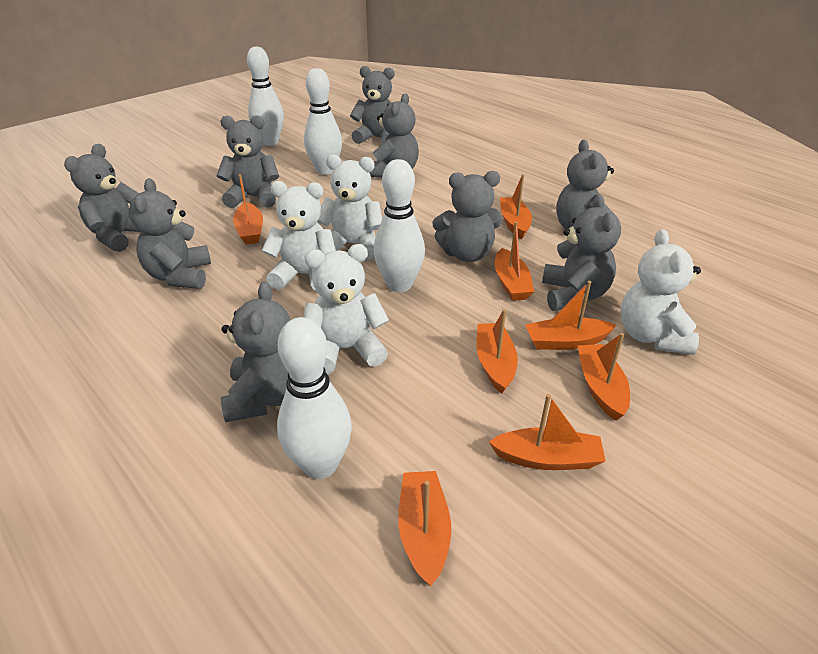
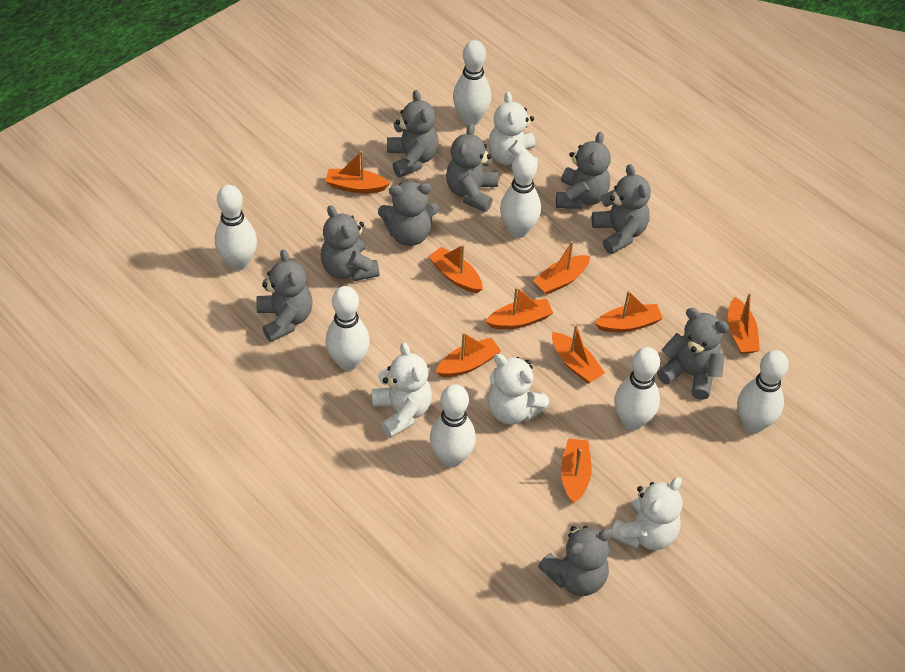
orange boat: [233,174,263,245] [398,471,451,586] [477,309,518,394] [489,394,606,470] [495,222,534,301] [500,174,532,239] [525,281,617,350] [578,333,630,421] = 8 -> [325,151,390,193] [428,245,483,293] [436,332,501,377] [485,287,553,329] [533,241,590,295] [552,324,605,384] [561,439,592,504] [595,290,663,332] [728,293,760,354] = 9
white bowling pin: [247,47,284,146] [277,317,352,479] [304,68,342,175] [374,159,425,292] = 4 -> [215,185,257,271] [325,286,370,371] [430,384,476,467] [453,40,491,126] [500,152,541,238] [614,347,660,430] [738,350,789,433] = 7

